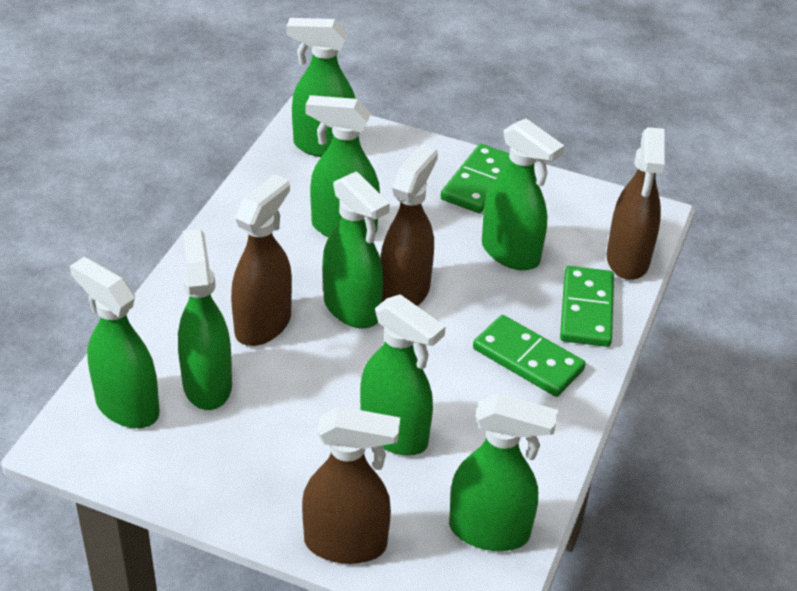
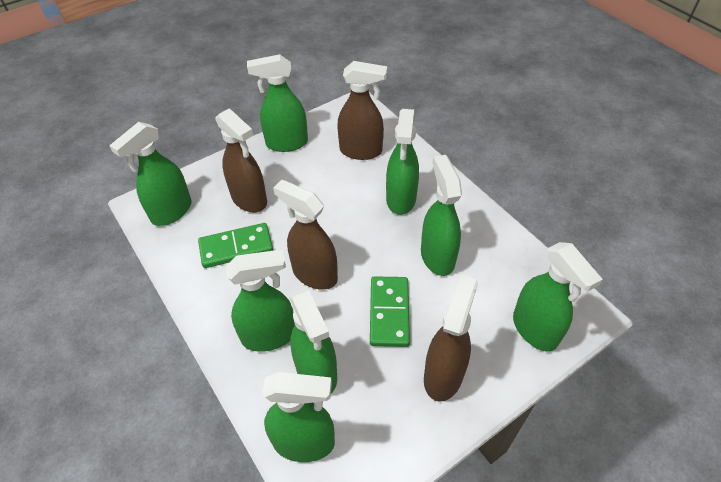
green domino: [440,144,510,213] [473,315,585,397] [560,266,614,347] = 3 -> [198,223,273,268] [370,276,410,347] = 2

